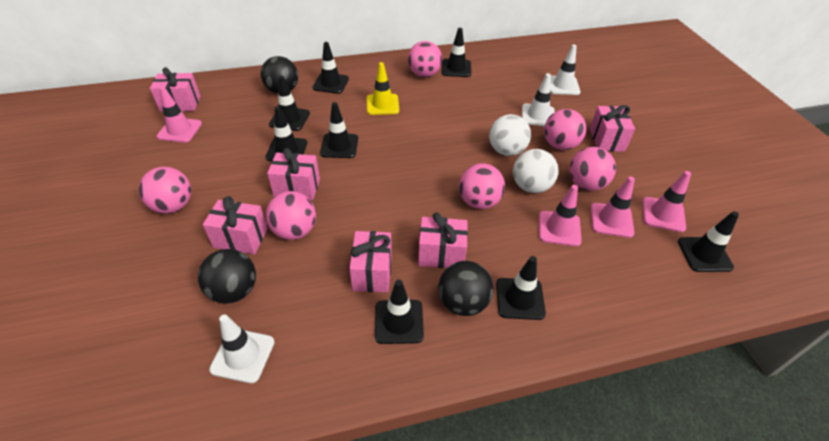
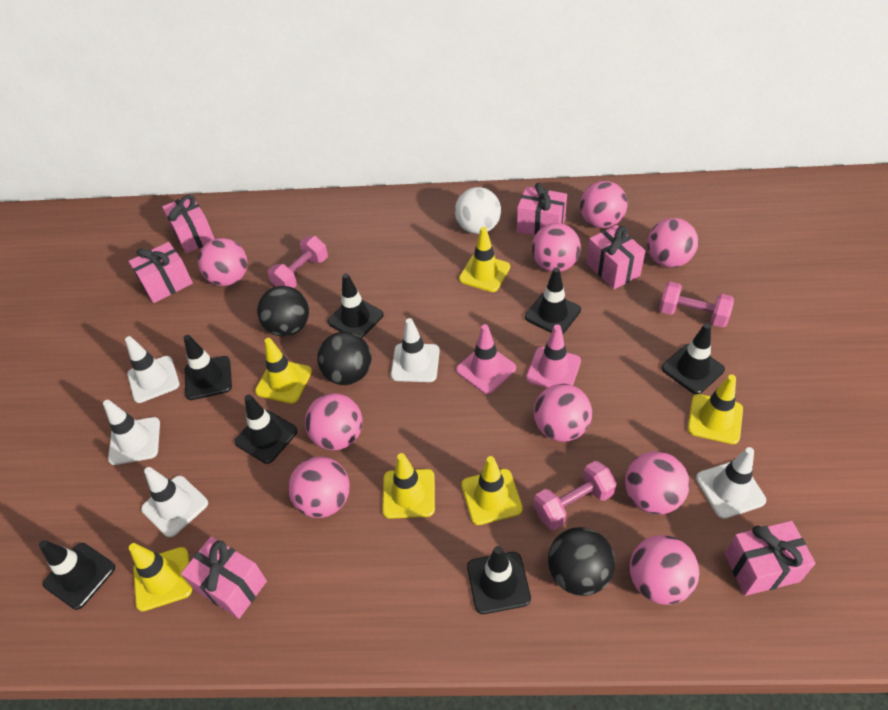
black traffic cone: [265,106,307,161] [269,76,310,131] [312,42,349,94] [320,102,358,158] [375,280,424,344] [442,28,471,77] [496,256,546,320] [678,211,739,272] = 8 -> [39,540,115,610] [184,335,232,400] [235,395,298,464] [328,273,384,338] [467,546,531,614] [525,267,581,334] [662,323,725,394] = 7
pink ball: [139,167,191,214] [266,191,316,240] [408,41,442,77] [459,163,505,209] [544,109,586,150] [569,147,616,191] = 6 -> [198,238,247,286] [288,457,350,518] [305,393,363,451] [532,223,581,272] [534,384,592,442] [580,181,627,228] [625,451,690,514] [630,535,699,605] [647,218,698,268] = 9
pink dumbbell: none = 0 -> [268,236,328,288] [534,461,617,530] [659,282,734,328] = 3
pink traffic cone: [157,86,202,143] [539,185,582,246] [591,177,635,238] [642,171,691,232] = 4 -> [456,324,516,394] [526,324,581,388] = 2
white ball: [489,114,531,156] [513,149,558,193] = 2 -> [455,187,501,234] = 1
white traffic cone: [209,314,275,383] [522,73,555,126] [550,45,580,95] = 3 -> [103,400,160,465] [125,336,180,403] [141,467,208,537] [391,318,440,382] [696,447,766,519] = 5
yellow traffic cone: [366,62,399,115] = 1 -> [129,543,192,611] [255,338,312,404] [382,453,435,519] [459,227,510,292] [461,456,523,525] [687,374,743,444] = 6

